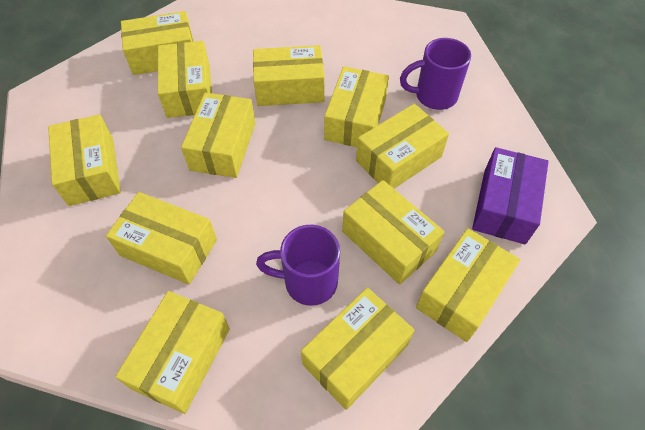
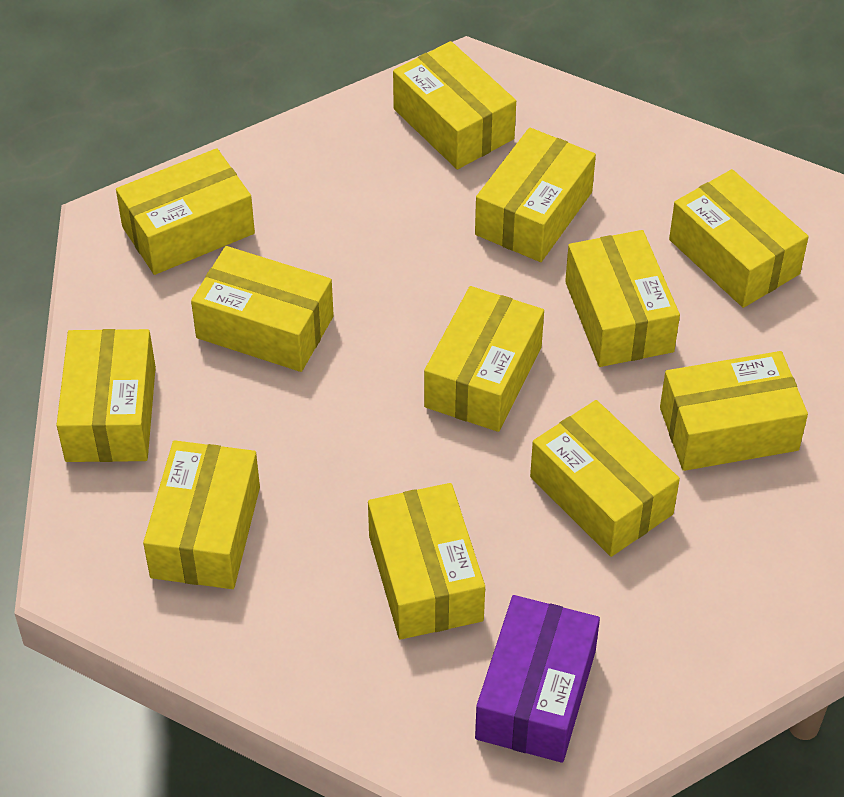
purple mug: [256,225,340,306] [400,38,471,110] = 2 -> none = 0

